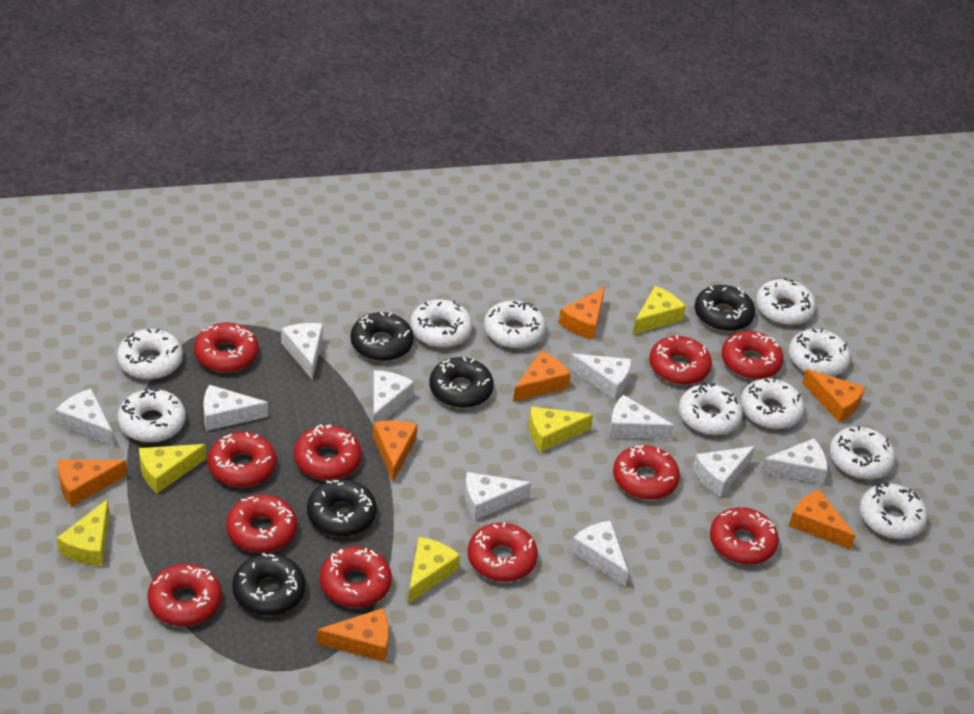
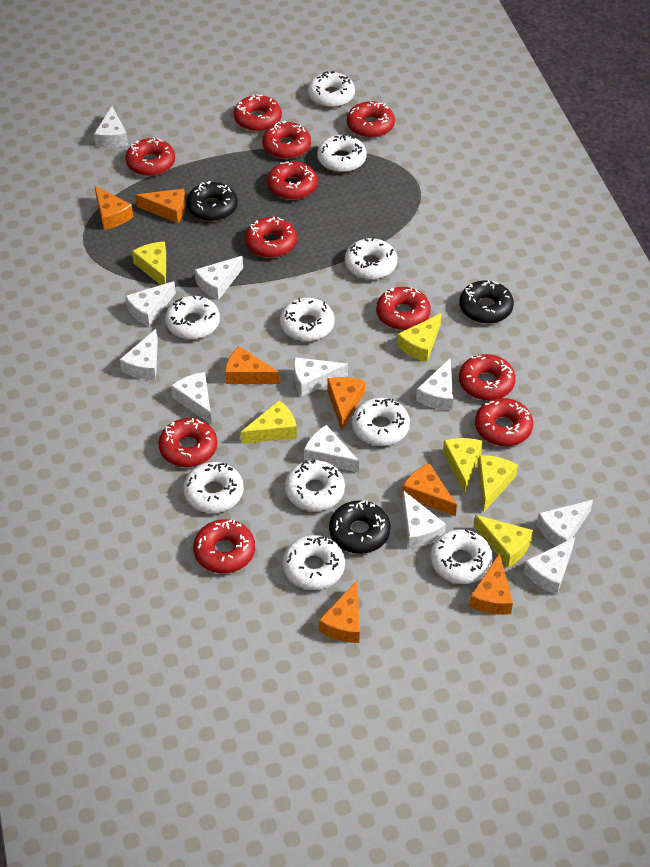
black donut: [232,553,306,616] [307,479,377,537] [350,312,414,361] [429,357,494,408] [695,285,755,332] = 5 -> [187,181,238,221] [329,500,390,554] [459,280,514,324] = 3
white cheese: [55,389,114,446] [203,385,268,431] [281,323,323,380] [373,370,414,422] [464,472,531,520] [569,353,631,400] [570,521,628,586] [609,395,674,440] [692,446,755,497] [760,438,828,484] = 10 -> [94,106,128,148] [120,329,158,380] [125,281,176,327] [171,372,212,425] [195,256,243,300] [294,357,348,397] [304,425,359,473] [402,490,446,549] [416,359,453,411] [524,537,575,595] [536,500,593,546] = 11
yellow cheese: [57,499,109,566] [139,444,206,493] [408,537,460,604] [529,407,593,452] [633,286,686,334] = 5 -> [132,242,166,285] [241,400,297,444] [397,313,442,362] [443,438,483,494] [474,515,533,568] [478,455,518,512] = 6

